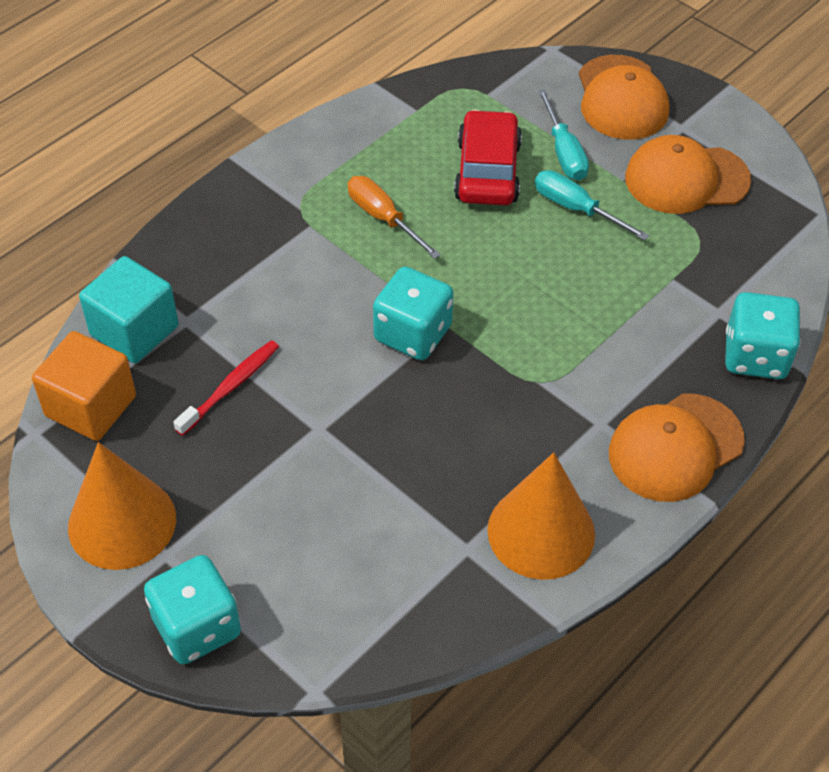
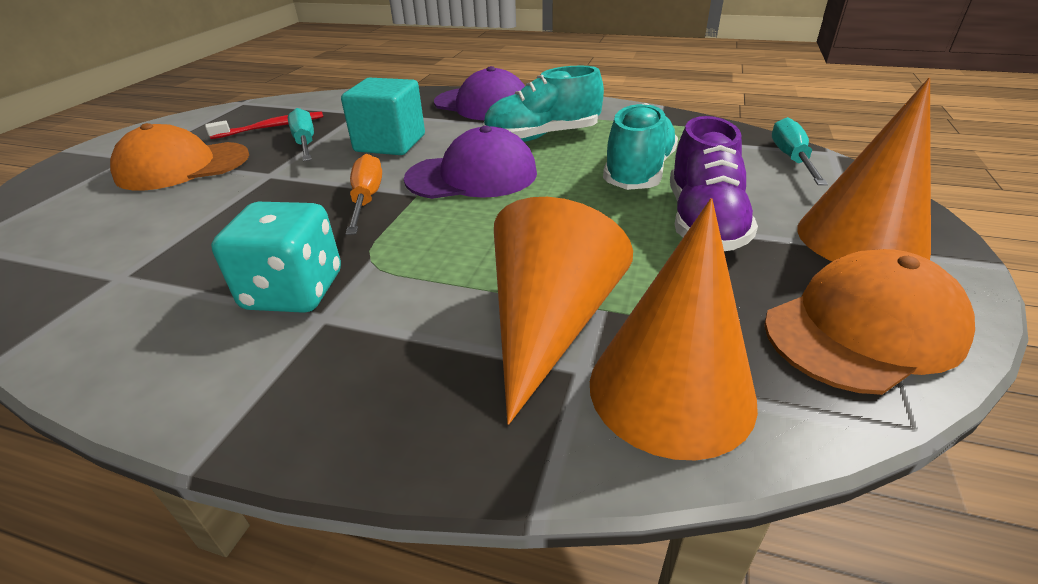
orange cap: [579,55,669,140] [609,394,745,502] [625,135,751,214] = 3 -> [110,123,249,190] [764,249,975,395] = 2
orange cone: [68,442,176,570] [487,452,595,580] = 2 -> [494,197,633,425] [590,198,758,460] [797,78,931,262] = 3
orange cube: [32,331,136,441] = 1 -> none = 0
purple cap: none = 0 -> [404,126,537,199] [434,66,525,120] = 2
purple shoe: none = 0 -> [670,116,758,251] = 1
red car: [454,109,522,205] = 1 -> none = 0
turquoise dice: [144,555,241,665] [373,267,454,360] [725,292,801,379] = 3 -> [211,202,341,313] = 1
turquoise shoe: none = 0 -> [483,65,604,142] [603,103,678,190] = 2

